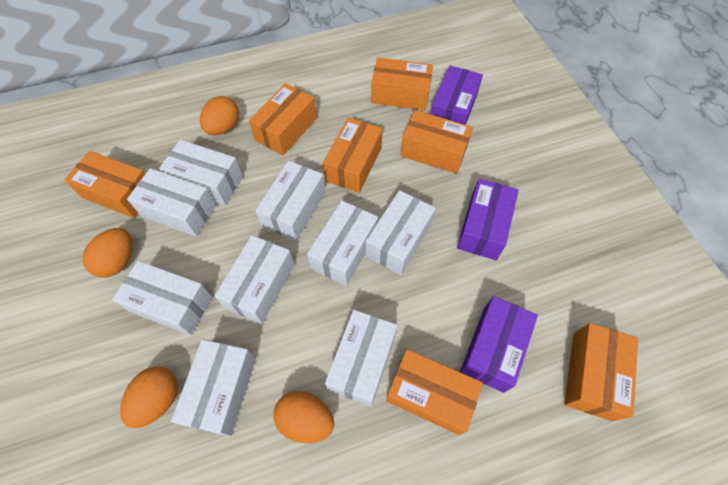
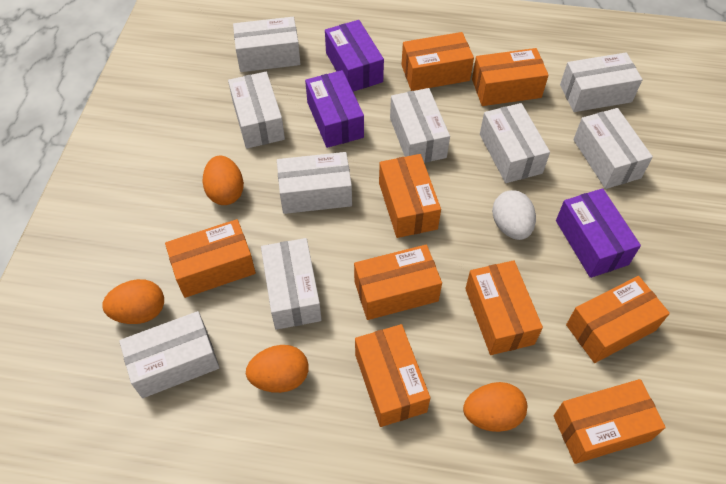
orange box: [64,151,145,218] [249,83,317,155] [323,117,383,193] [371,57,433,111] [386,349,483,435] [400,110,473,174] [564,323,638,421] = 7 -> [165,219,256,298] [354,245,442,320] [355,324,430,427] [379,154,441,238] [402,32,474,91] [465,260,543,355] [472,48,549,106] [554,379,666,464] [566,276,670,363] = 9
white egg: none = 0 -> [492,190,536,240] = 1

